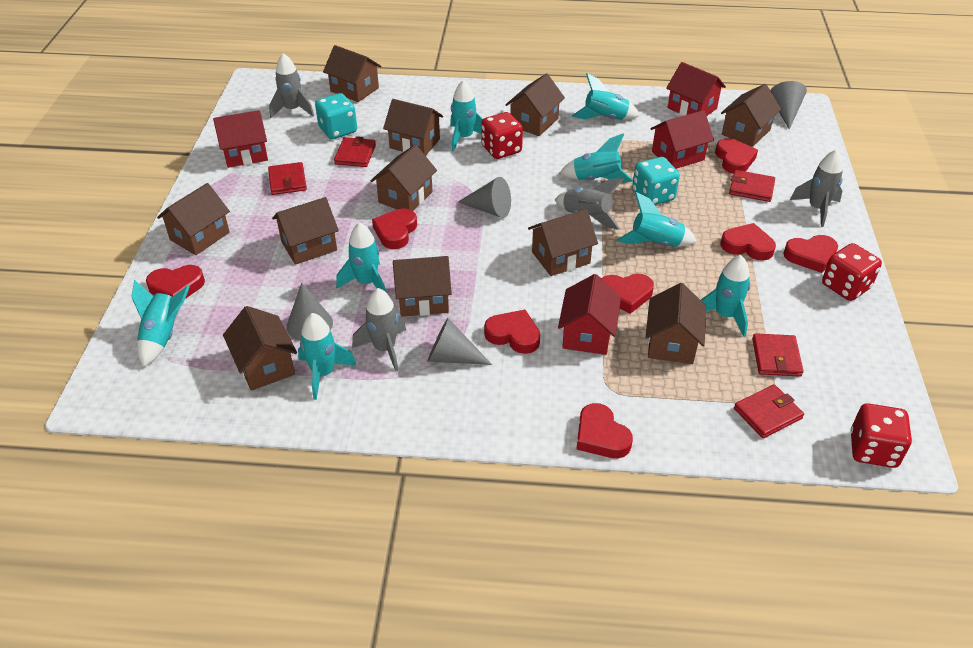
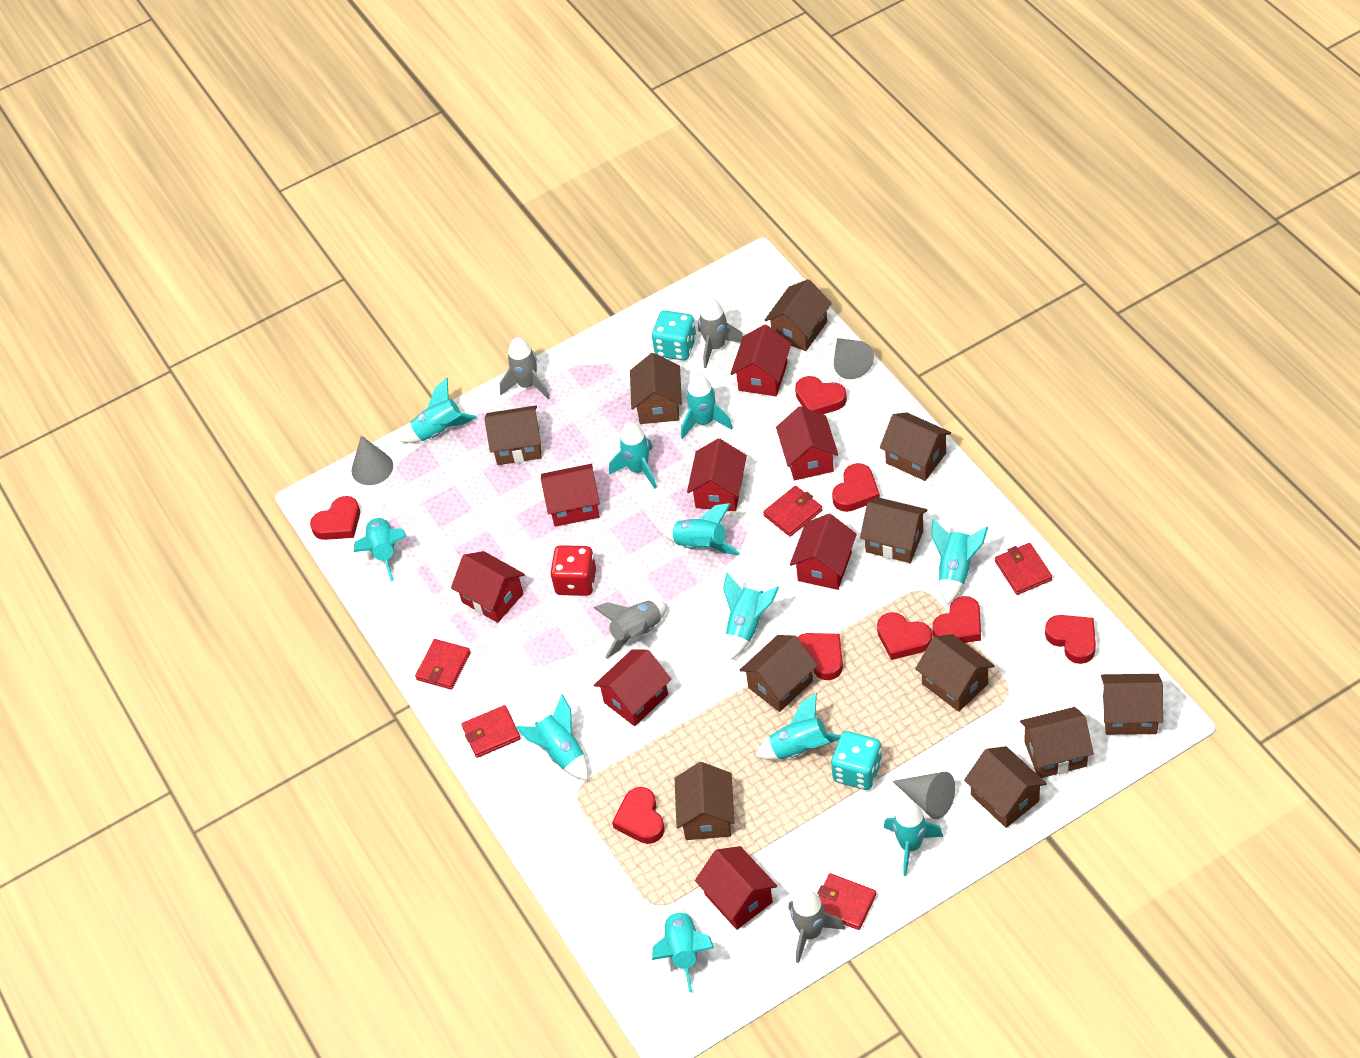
grey cone: [287,283,333,341] [428,318,492,365] [458,177,511,218] [770,81,807,130] = 4 -> [351,436,393,485] [834,338,874,379] [892,772,955,819] = 3
red dice: [481,112,523,159] [822,243,882,301] [850,403,912,468] = 3 -> [550,545,596,596] = 1
red house: [213,110,268,168] [558,274,621,355] [650,110,714,169] [666,62,726,116] = 4 -> [451,551,525,623] [541,464,600,527] [594,649,671,726] [687,438,747,511] [695,846,777,930] [730,324,791,396] [776,406,838,480] [790,514,857,590] = 8
turquoise rocket: [131,279,190,367] [298,313,356,400] [336,222,386,292] [450,80,483,151] [560,133,633,183] [572,73,640,120] [617,192,697,247] [701,255,750,337] = 8 -> [354,516,407,582] [400,378,477,443] [516,694,588,781] [609,422,657,489] [652,907,714,993] [662,503,740,555] [681,374,733,439] [723,572,779,659] [755,693,841,760] [884,801,943,876] [931,519,988,604] = 11

